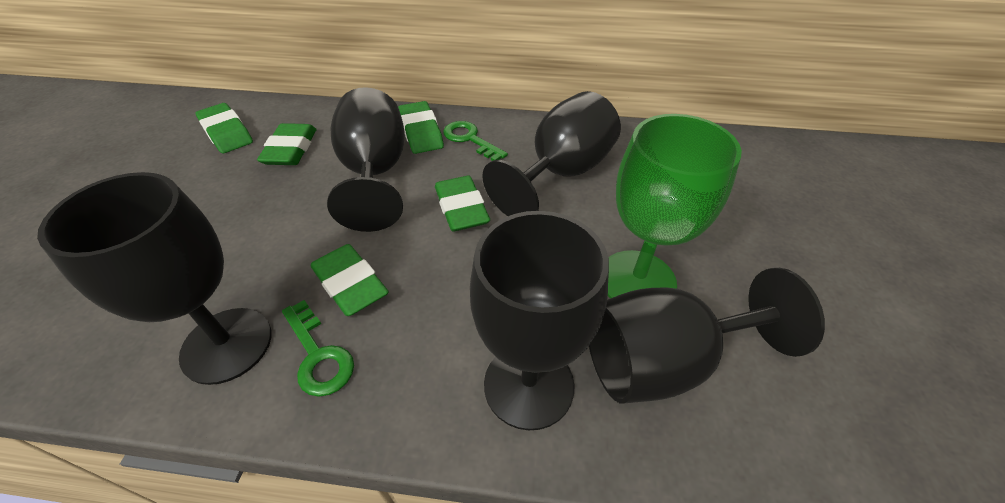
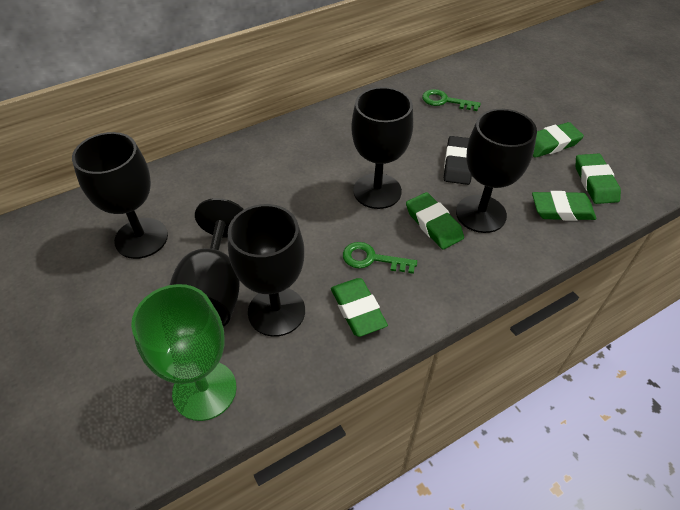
black eraser: none = 0 -> [444,136,472,185] = 1

